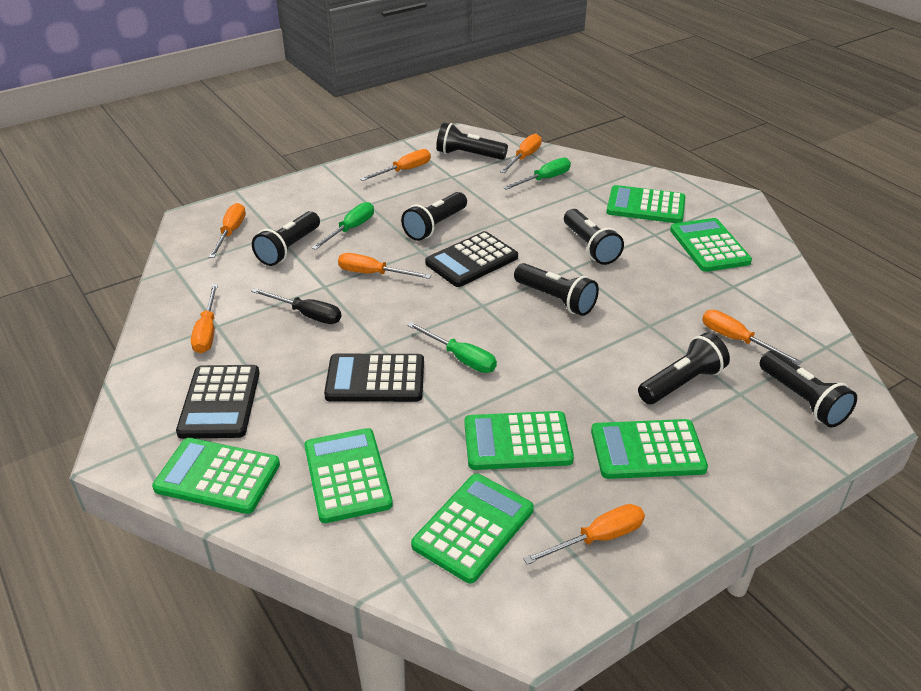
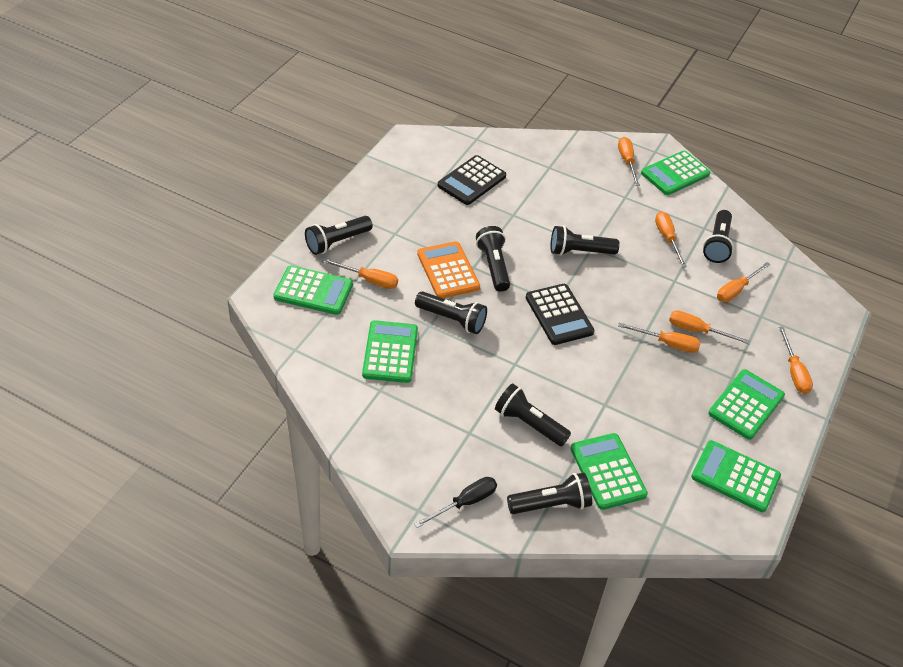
black calculator: [176,365,260,439] [324,354,424,402] [425,231,518,287] = 3 -> [438,155,506,205] [526,284,594,345] = 2
green calculator: [152,438,280,514] [304,428,393,523] [411,474,534,583] [464,411,574,470] [591,419,708,479] [607,185,686,223] [670,218,752,272] = 7 -> [273,265,353,315] [362,320,418,383] [570,433,648,510] [641,151,710,195] [691,440,781,512] [708,369,785,440] = 6
green screwdriver: [311,202,374,250] [407,322,497,373] [503,158,571,190] = 3 -> none = 0
orange calculator: none = 0 -> [417,241,480,298] = 1

